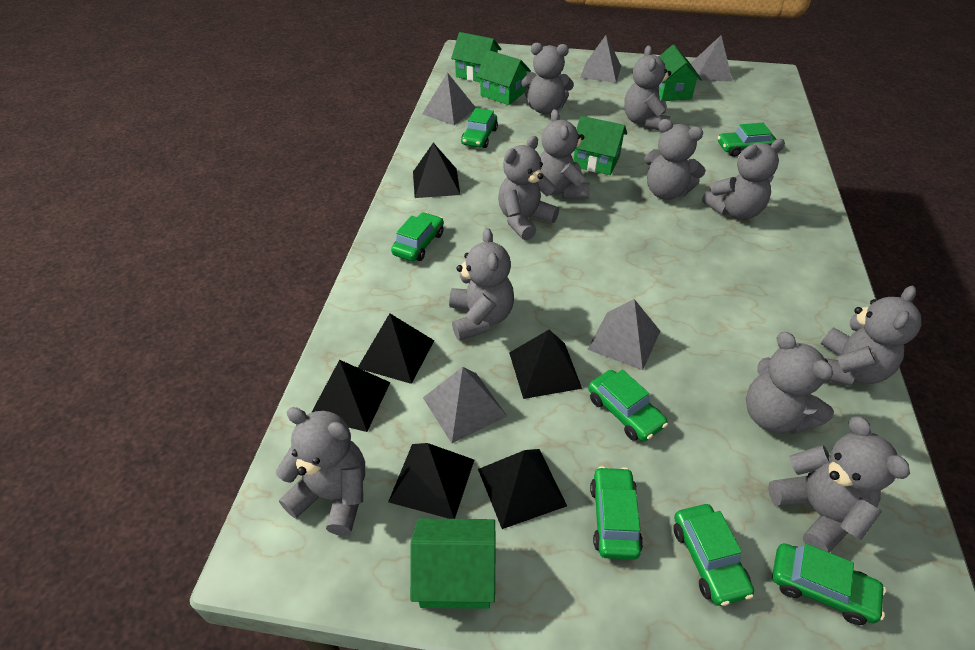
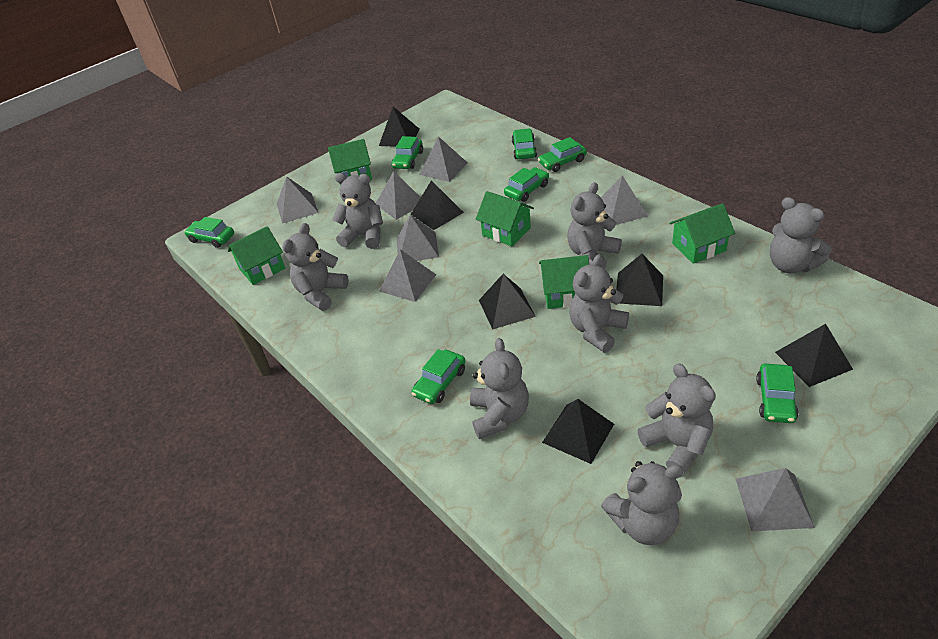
grey pyramid: [422,72,476,125] [423,367,507,443] [580,35,621,83] [587,299,660,370] [691,36,733,82] = 5 -> [277,176,319,224] [376,171,421,220] [379,249,436,302] [396,214,439,261] [419,136,467,182] [601,175,648,225] [736,468,815,531] = 7
grey teddy bear: [276,407,365,536] [449,228,514,341] [498,136,559,240] [521,43,574,114] [540,109,590,199] [624,45,671,130] [644,119,706,200] [702,139,785,220] [746,332,834,434] [768,416,910,553] [821,286,921,386] = 11 -> [282,223,349,311] [332,173,383,249] [470,338,529,439] [567,182,622,268] [569,254,629,353] [601,461,683,545] [637,363,716,476] [770,197,832,273] = 8

